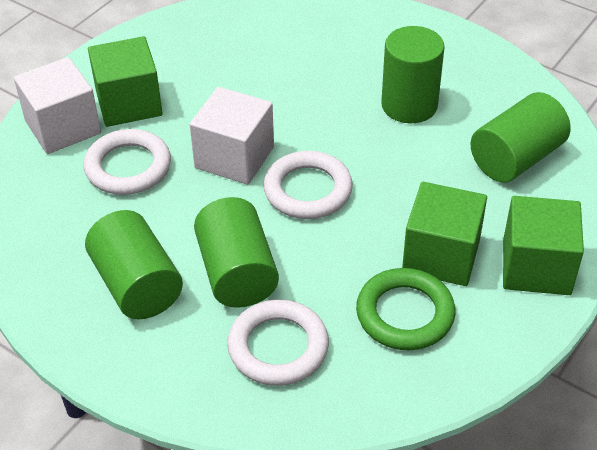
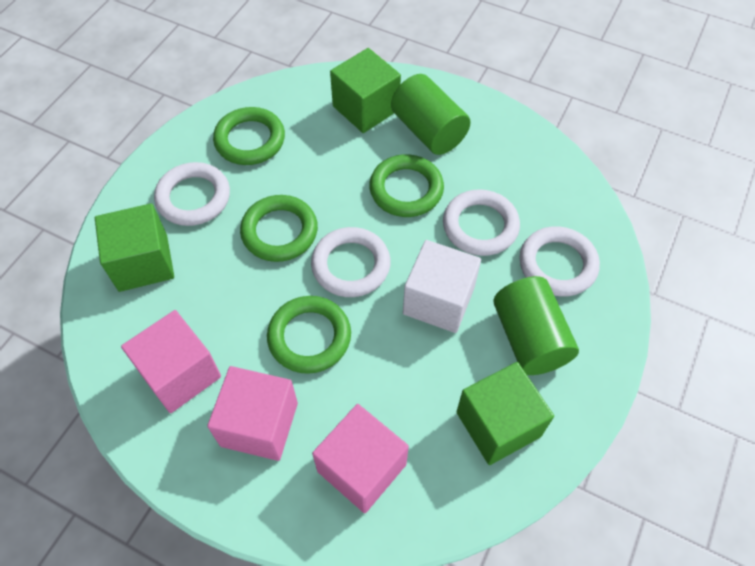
green cylinder: [85,210,183,320] [194,197,279,308] [381,26,445,123] [470,92,571,183] = 4 -> [391,74,471,155] [493,276,579,375] = 2
green ring: [356,268,455,350] = 1 -> [213,107,285,165] [240,195,318,262] [267,296,351,374] [369,154,444,217] = 4
pink cube: none = 0 -> [121,310,221,413] [207,366,298,461] [312,404,409,513] = 3
white cube: [14,57,101,154] [190,87,274,185] = 2 -> [403,240,481,333] = 1
white ring: [84,129,171,195] [227,299,329,386] [263,151,353,219] = 3 -> [154,162,230,226] [311,227,391,297] [443,189,520,256] [519,226,600,297] = 4

